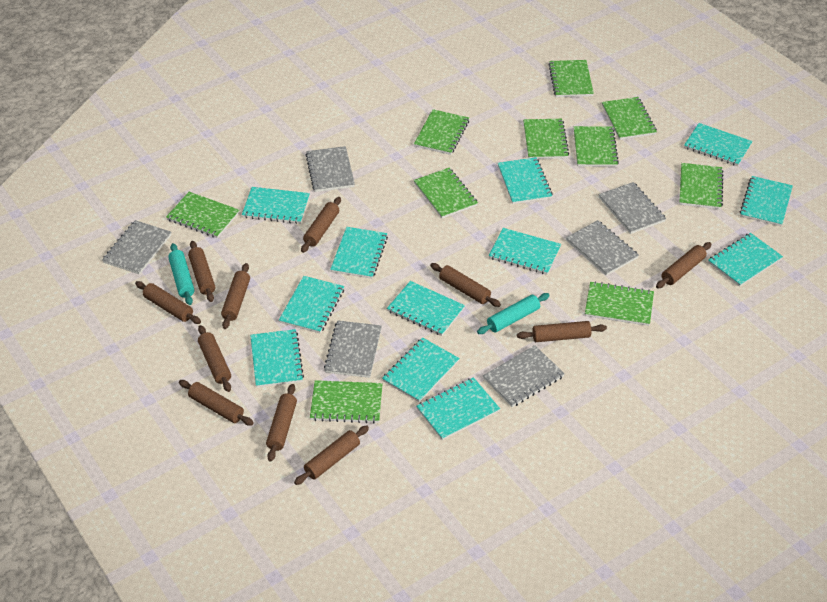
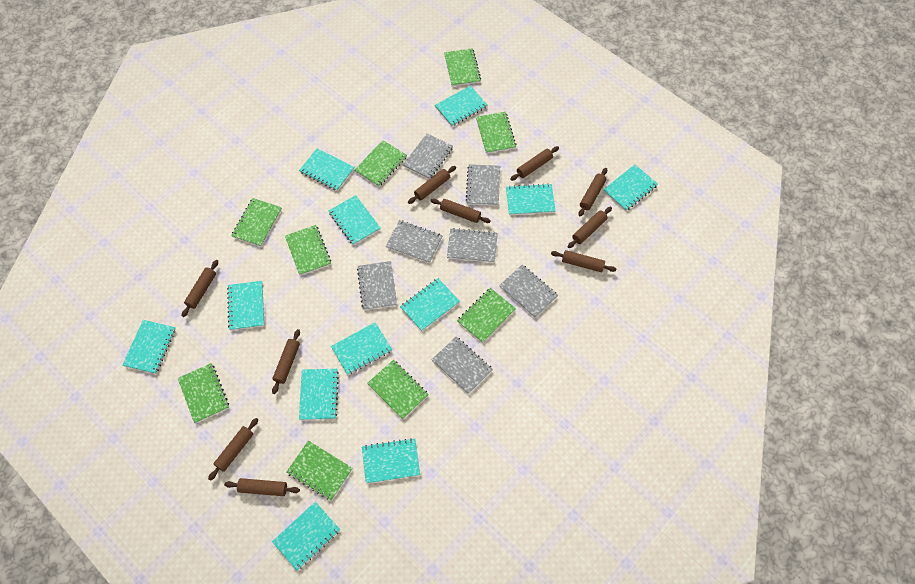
brown rolling pin: [135,281,201,324] [179,380,254,426] [188,241,215,302] [198,325,231,392] [221,263,250,329] [266,384,297,462] [294,425,369,485] [301,197,341,253] [430,263,501,307] [517,321,607,342] [656,242,712,288] = 11 -> [182,260,218,317] [208,418,258,481] [224,478,300,496] [272,329,300,394] [408,166,456,204] [430,199,491,223] [510,146,559,181] [551,250,616,272] [568,207,612,248] [578,168,607,217] = 10
green notebook: [166,192,239,238] [310,380,383,424] [414,109,469,155] [414,168,478,218] [523,119,569,159] [548,60,594,97] [574,126,619,167] [585,281,654,326] [602,97,657,140] [679,163,724,209] = 10 -> [178,363,229,423] [231,198,282,247] [285,225,331,276] [287,441,352,501] [355,140,407,187] [367,360,429,419] [444,48,481,86] [457,288,516,343] [476,112,517,154] = 9
grey notebook: [102,220,171,275] [305,146,355,192] [324,320,382,378] [483,345,565,407] [566,220,639,276] [599,182,666,234] = 6 -> [357,261,397,310] [386,220,443,263] [403,133,453,179] [432,337,493,394] [447,228,498,263] [465,164,500,206] [499,265,558,318] = 7
turquoise rolling pin: [168,243,194,305] [477,293,550,334] = 2 -> none = 0

